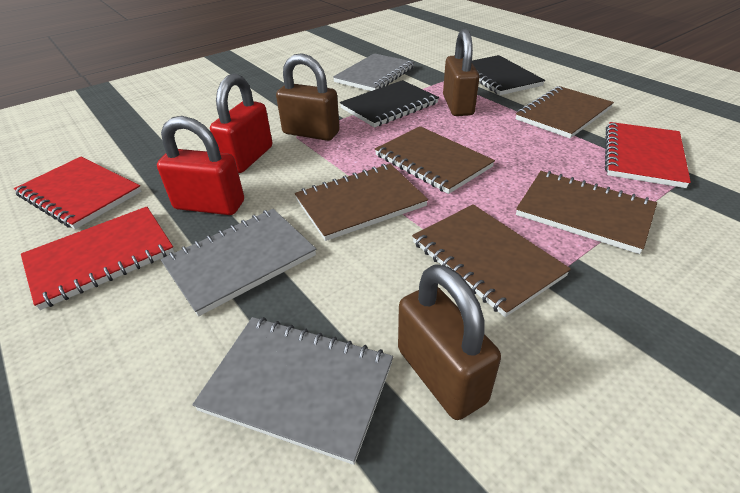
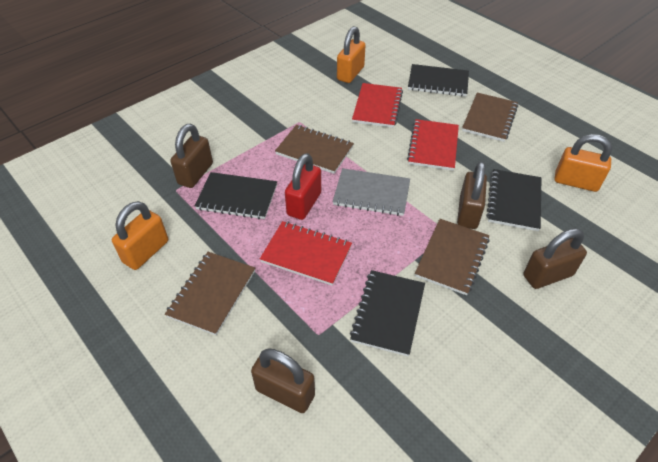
black notebook: [340,80,439,128] [472,55,545,95] = 2 -> [195,172,277,219] [350,270,425,356] [408,64,469,97] [486,169,541,231] = 4
brown notebook: [295,164,428,241] [375,126,495,194] [412,204,571,317] [516,86,614,138] [516,171,657,254] = 5 -> [165,252,255,336] [275,125,354,174] [415,219,490,295] [462,93,518,142] = 4
brown padlock: [276,53,340,141] [398,264,501,420] [443,29,480,116] = 3 -> [171,124,213,188] [251,348,315,413] [457,161,487,229] [523,228,587,289] = 4
grey notebook: [161,209,316,316] [192,317,393,465] [333,53,415,91] = 3 -> [333,168,410,216] = 1
orange padlock: none = 0 -> [112,201,168,270] [337,26,366,83] [555,134,612,192] = 3
red padlock: [157,116,244,215] [210,74,272,173] = 2 -> [285,153,321,220] = 1

